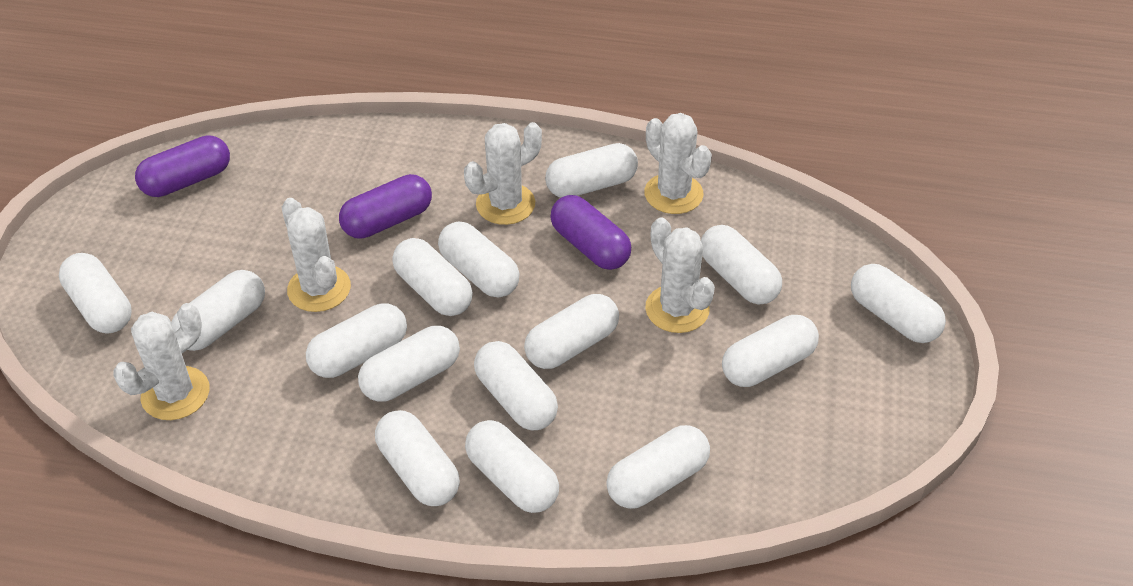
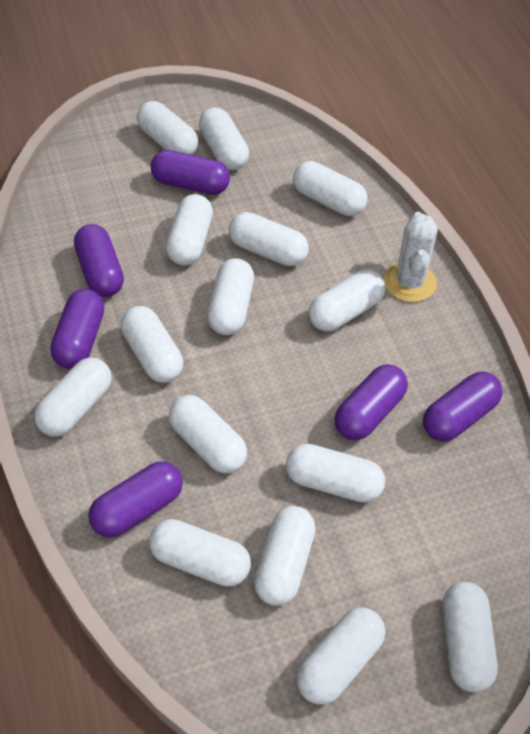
purple capsule: [135,135,230,197] [339,174,432,239] [550,195,631,270] = 3 -> [50,289,104,369] [74,224,124,297] [88,461,183,538] [151,150,230,195] [334,364,408,440] [423,372,502,442] = 6
white cactus: [113,303,209,420] [282,198,351,312] [464,122,542,225] [644,113,712,214] [645,218,715,333] = 5 -> [384,212,438,302] = 1

